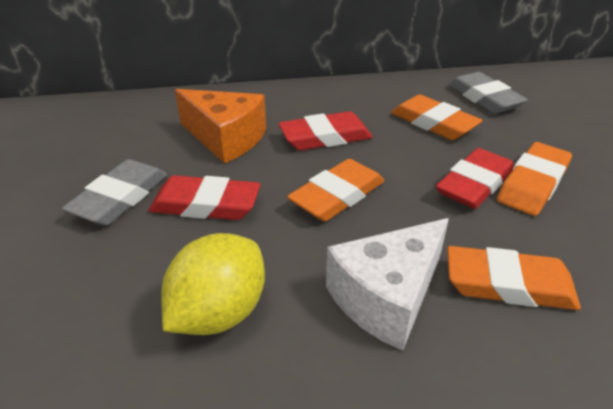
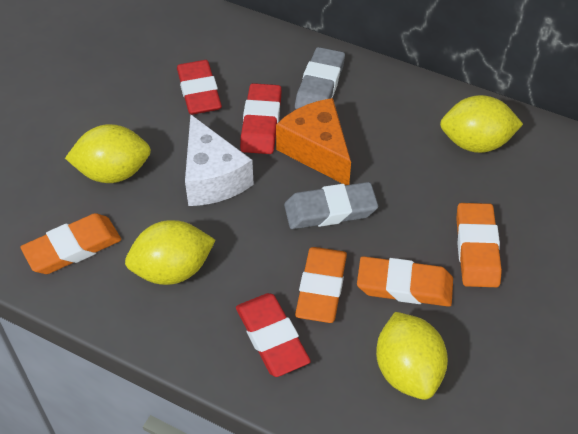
yellow lemon: [161,233,265,335] = 1 -> [65,124,151,183] [125,220,216,285] [376,312,448,400] [440,95,523,153] = 4

